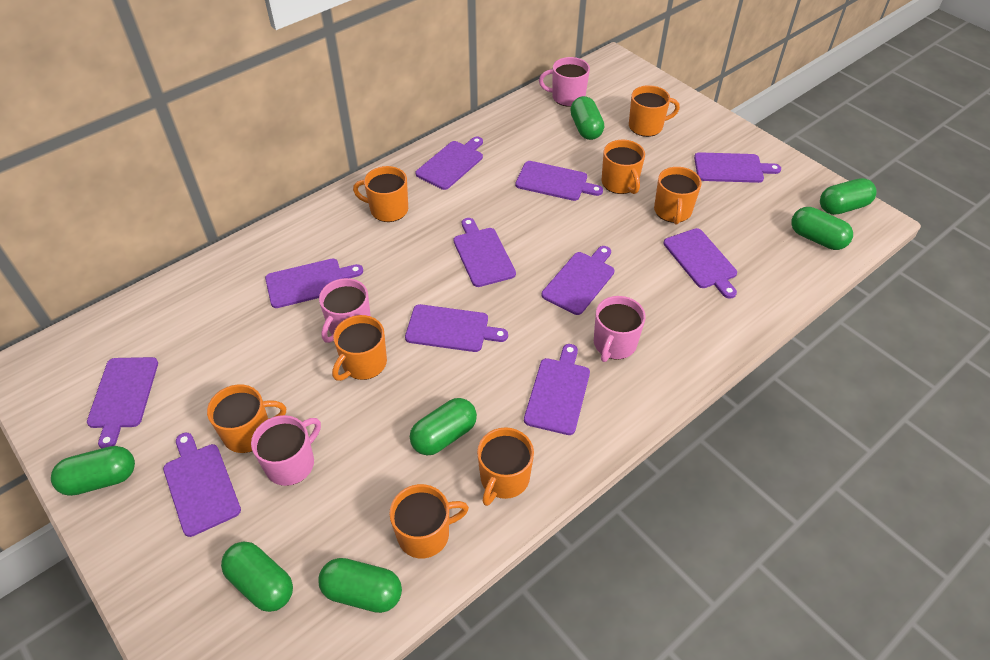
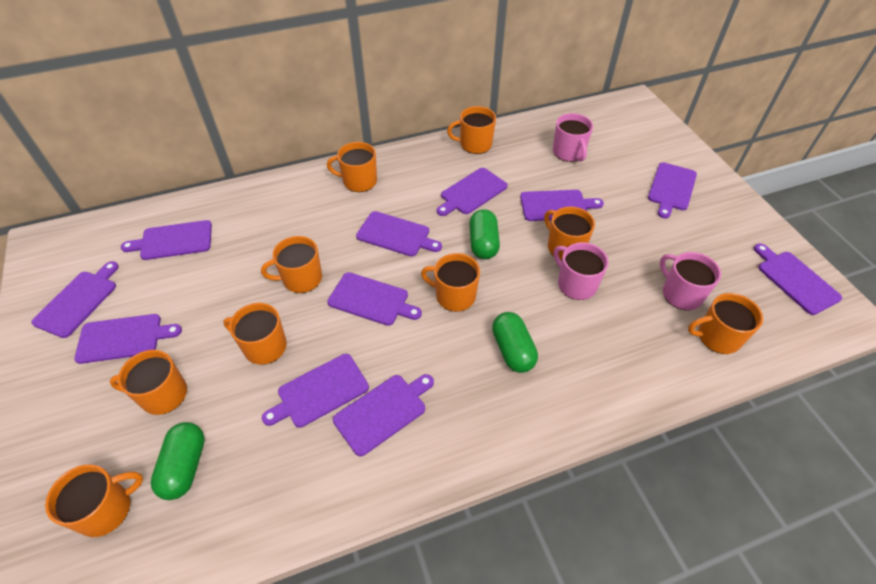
green capsule: [51,446,135,496] [221,542,293,612] [318,558,402,613] [410,398,477,456] [570,96,604,140] [791,207,853,250] [820,178,877,215] = 7 -> [151,422,205,500] [469,209,500,259] [492,312,538,373] = 3
orange mug: [207,384,286,453] [332,315,387,381] [353,166,408,222] [389,484,469,558] [477,427,534,506] [602,140,645,194] [629,85,680,137] [654,167,701,225] = 8 -> [45,464,143,537] [109,350,187,415] [223,303,287,365] [261,236,322,293] [327,142,377,192] [421,253,480,312] [447,106,496,154] [544,207,595,261] [688,293,763,354] = 9
pink mug: [251,415,321,486] [319,278,371,343] [539,57,590,107] [594,296,646,362] = 4 -> [553,113,593,162] [554,242,609,300] [660,252,721,310] = 3

